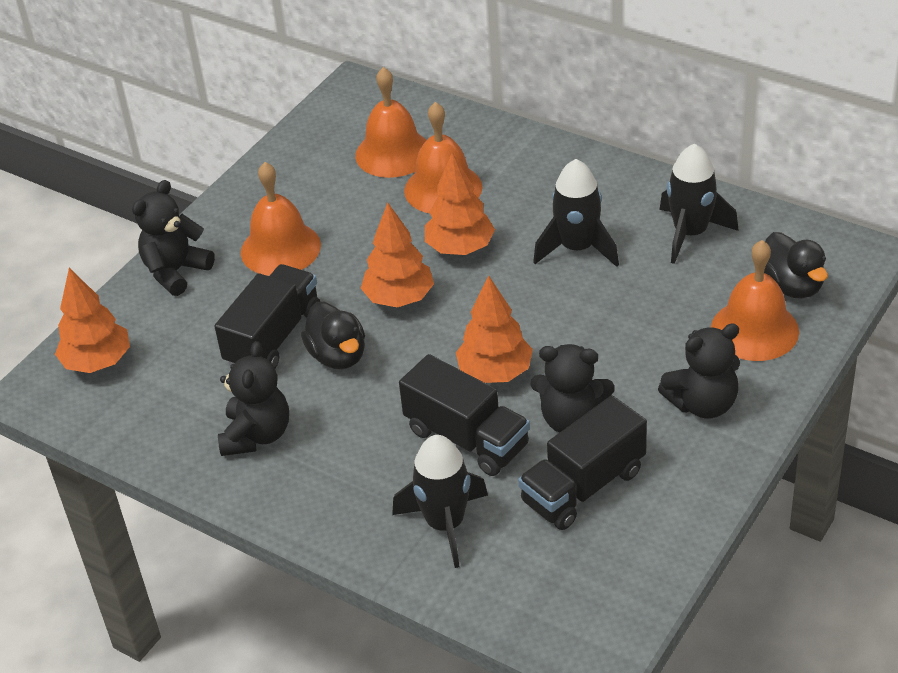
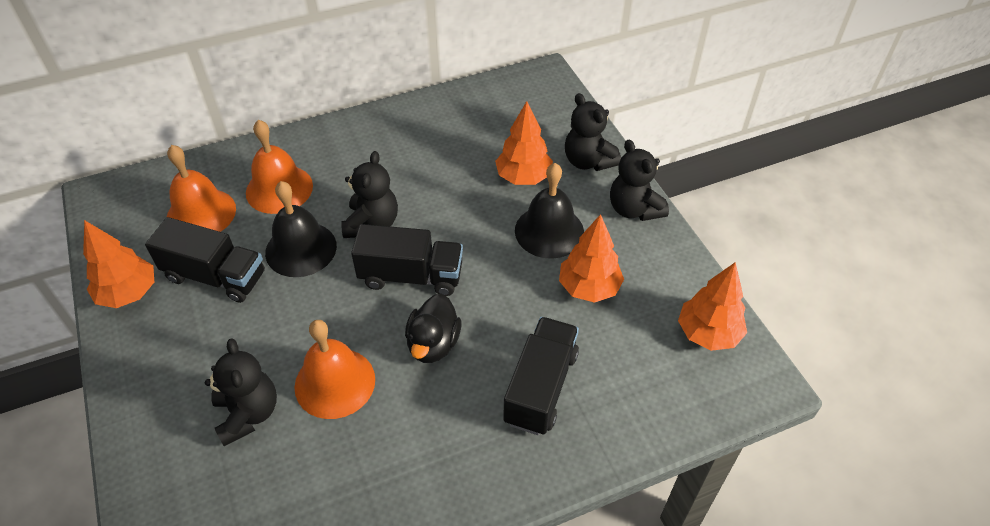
black bell: none = 0 -> [265,181,337,277] [515,163,584,259] = 2
black duck: [301,302,365,369] [764,232,828,299] = 2 -> [405,294,461,363] = 1
black rocket: [392,435,488,568] [533,159,619,267] [659,144,739,264] = 3 -> none = 0
orange bell: [241,162,321,276] [355,67,426,178] [404,102,483,213] [711,240,799,361] = 4 -> [167,145,236,232] [246,120,313,214] [294,320,375,419] = 3

